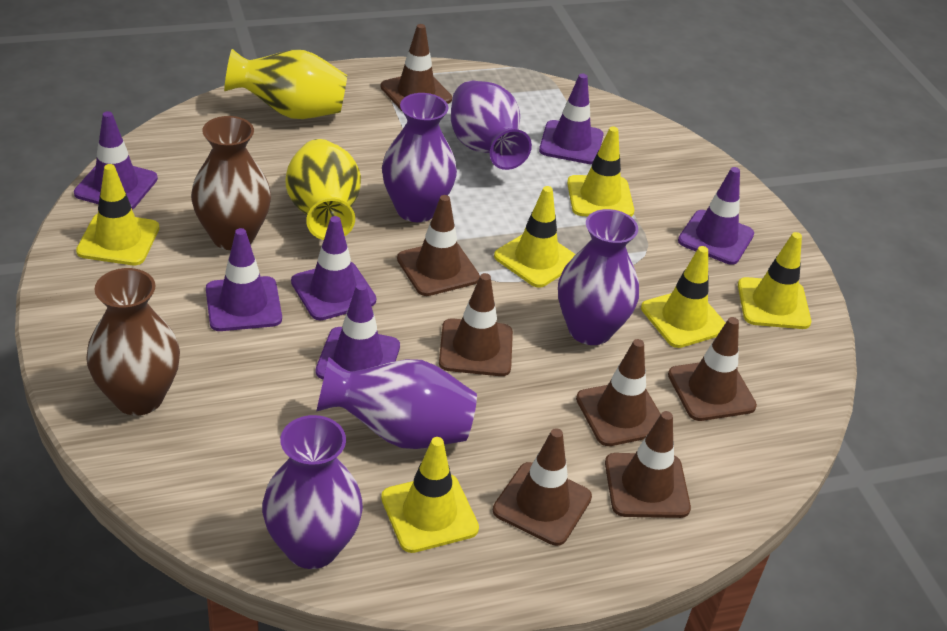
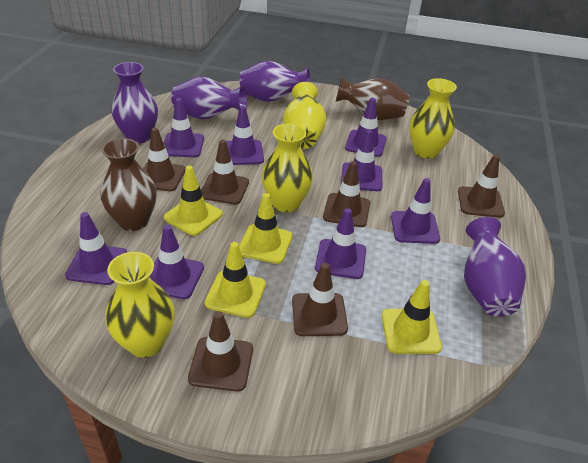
brown traffic cone: [380,24,452,112] [397,195,480,296] [439,273,513,376] [493,428,592,546] [576,339,661,446] [605,411,691,518] [668,317,757,421] = 7 -> [143,128,186,192] [188,311,253,392] [201,140,249,205] [292,263,348,336] [323,161,370,227] [458,154,505,218] = 6
purple traffic cone: [74,111,158,210] [206,228,282,331] [291,216,376,320] [316,283,400,380] [539,74,604,164] [678,167,754,265] = 6 -> [65,212,127,285] [149,225,204,299] [164,98,204,157] [226,106,264,165] [315,208,366,279] [341,130,382,191] [345,98,386,157] [391,178,440,244] = 8
purple vase: [262,415,363,569] [316,357,477,449] [382,93,457,222] [451,80,532,170] [558,209,639,345] = 5 -> [112,62,158,144] [171,76,247,120] [240,61,310,102] [464,217,526,317] = 4
yellow traffic cone: [76,164,159,265] [381,437,479,553] [494,186,576,288] [567,126,634,217] [641,246,726,348] [738,232,811,329] = 6 -> [164,166,223,236] [205,242,266,318] [239,193,292,264] [382,280,442,354] = 4
yellow vase: [224,49,347,119] [286,139,361,240] = 2 -> [105,252,175,358] [262,123,313,212] [283,82,326,149] [409,78,457,159] = 4

